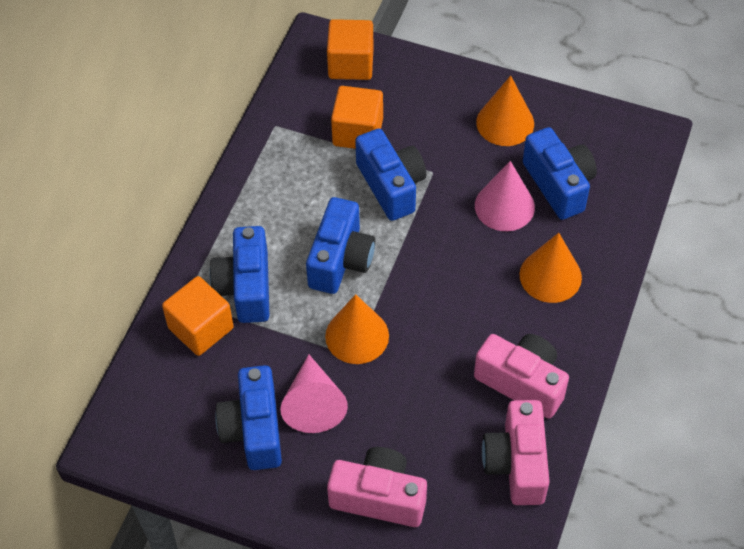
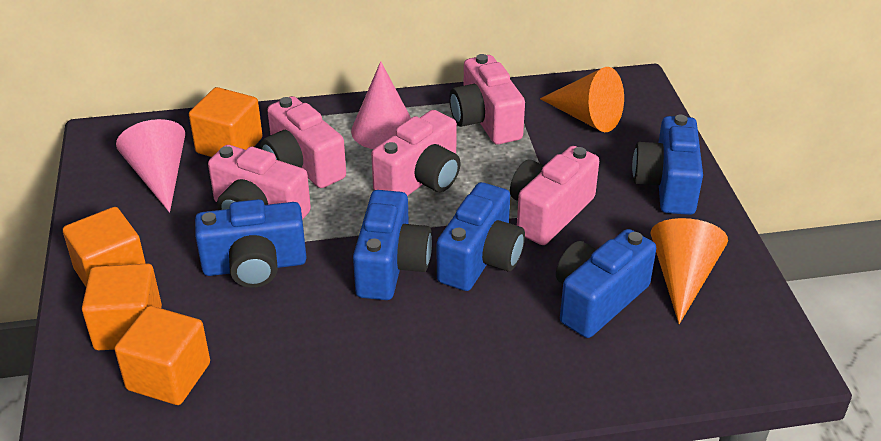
orange cone: [325,294,389,364] [476,76,534,146] [520,233,582,303] = 3 -> [540,67,624,132] [650,218,728,324] = 2
orange cube: [162,276,234,356] [327,19,374,80] [331,86,383,149] = 3 -> [63,207,146,287] [82,263,162,350] [115,306,210,405] [189,87,263,157] = 4
pink camera: [327,447,427,527] [474,334,569,419] [482,400,550,505] = 3 -> [208,145,311,220] [260,96,346,188] [371,110,461,196] [449,54,525,145] [510,146,599,245] = 5

